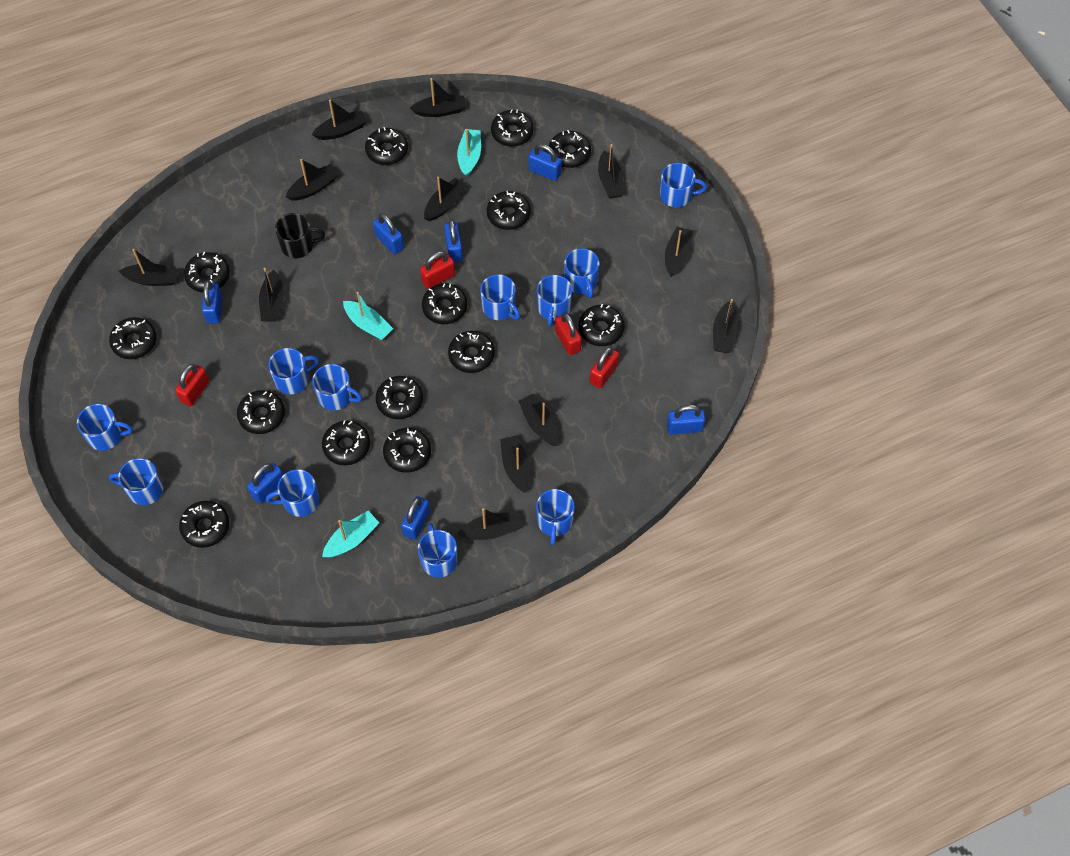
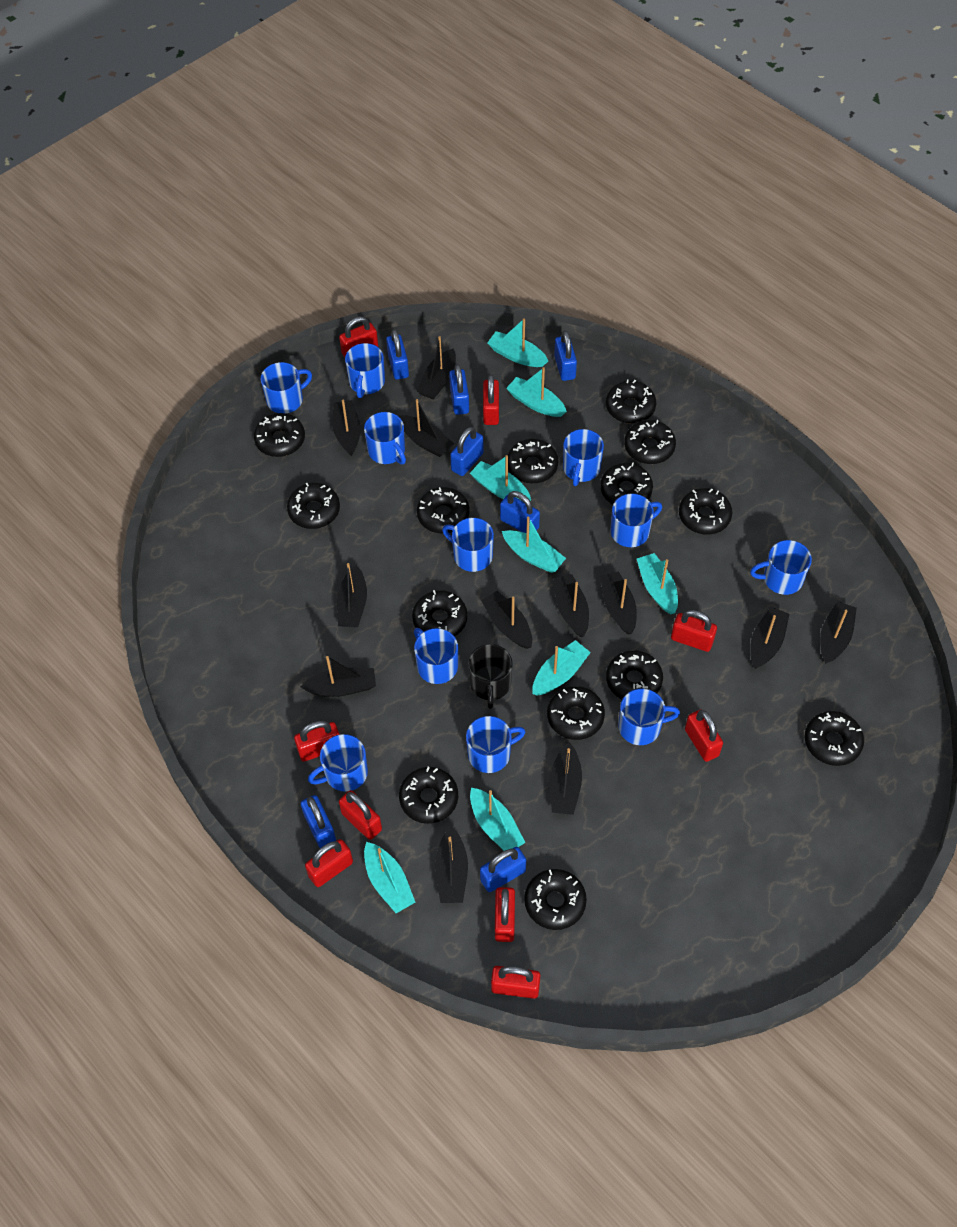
red padlock: [175,364,210,407] [420,251,455,289] [555,313,582,355] [590,347,619,388] = 4 -> [294,721,340,762] [305,839,353,887] [339,316,378,357] [339,790,382,840] [483,375,499,425] [491,966,540,999] [495,887,515,942] [671,610,717,652] [685,710,723,762] = 9
turquoise boat: [322,511,379,558] [343,292,393,340] [457,129,481,177] = 3 -> [364,842,415,913] [470,455,531,501] [470,788,526,851] [487,318,548,367] [502,517,566,573] [506,367,567,417] [532,640,591,696] [637,553,678,614] = 8

